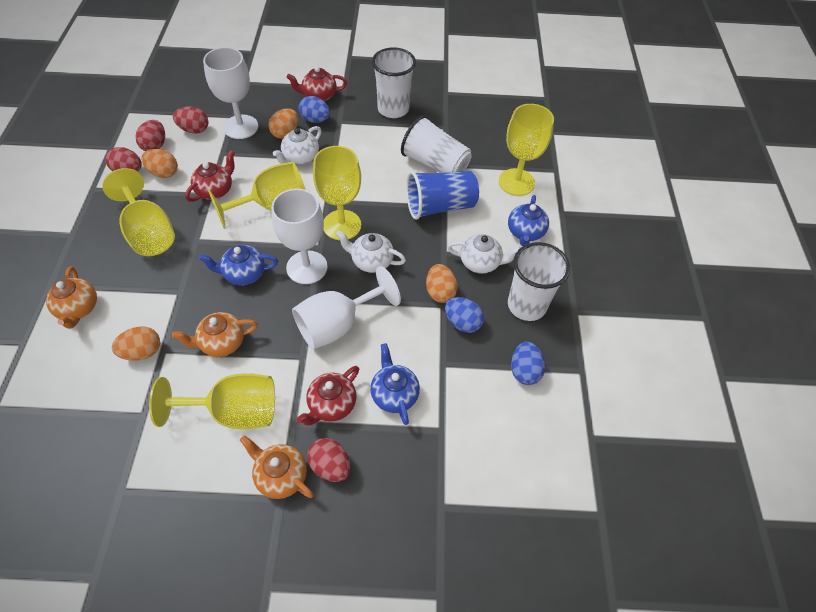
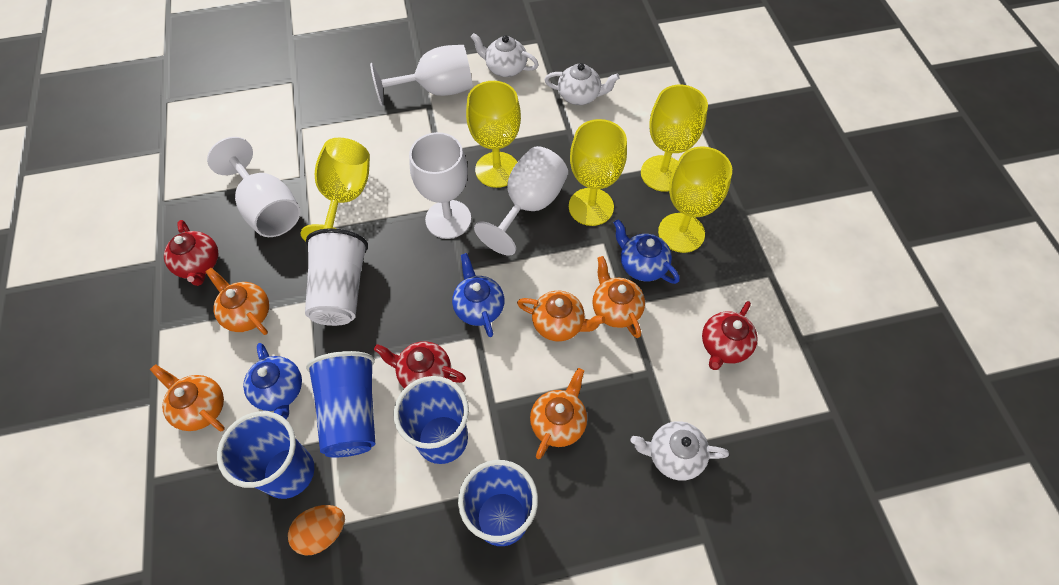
blue cup: [406,171,479,220] = 1 -> [217,411,314,499] [306,351,375,458] [394,376,469,464] [458,460,538,546] = 4
blue egg: [299,96,330,123] [445,297,484,333] [511,342,545,385] = 3 -> none = 0
orange egg: [112,327,160,361] [141,149,178,178] [269,108,298,139] [426,264,457,303] = 4 -> [288,505,345,555] = 1
orange teapot: [46,266,97,329] [172,312,258,357] [240,435,314,499] = 3 -> [150,364,225,431] [205,268,269,335] [517,291,605,342] [530,368,587,459] [592,256,645,338] = 5
red egg: [106,147,142,172] [135,120,165,151] [173,107,208,134] [307,438,350,482] = 4 -> none = 0
white cup: [372,47,416,118] [401,115,472,173] [508,242,570,321] = 3 -> [305,228,368,326] = 1
white goblet: [203,47,258,139] [271,188,327,284] [292,266,401,349] = 3 -> [207,137,301,237] [370,45,473,106] [409,132,471,239] [474,146,568,256] = 4

